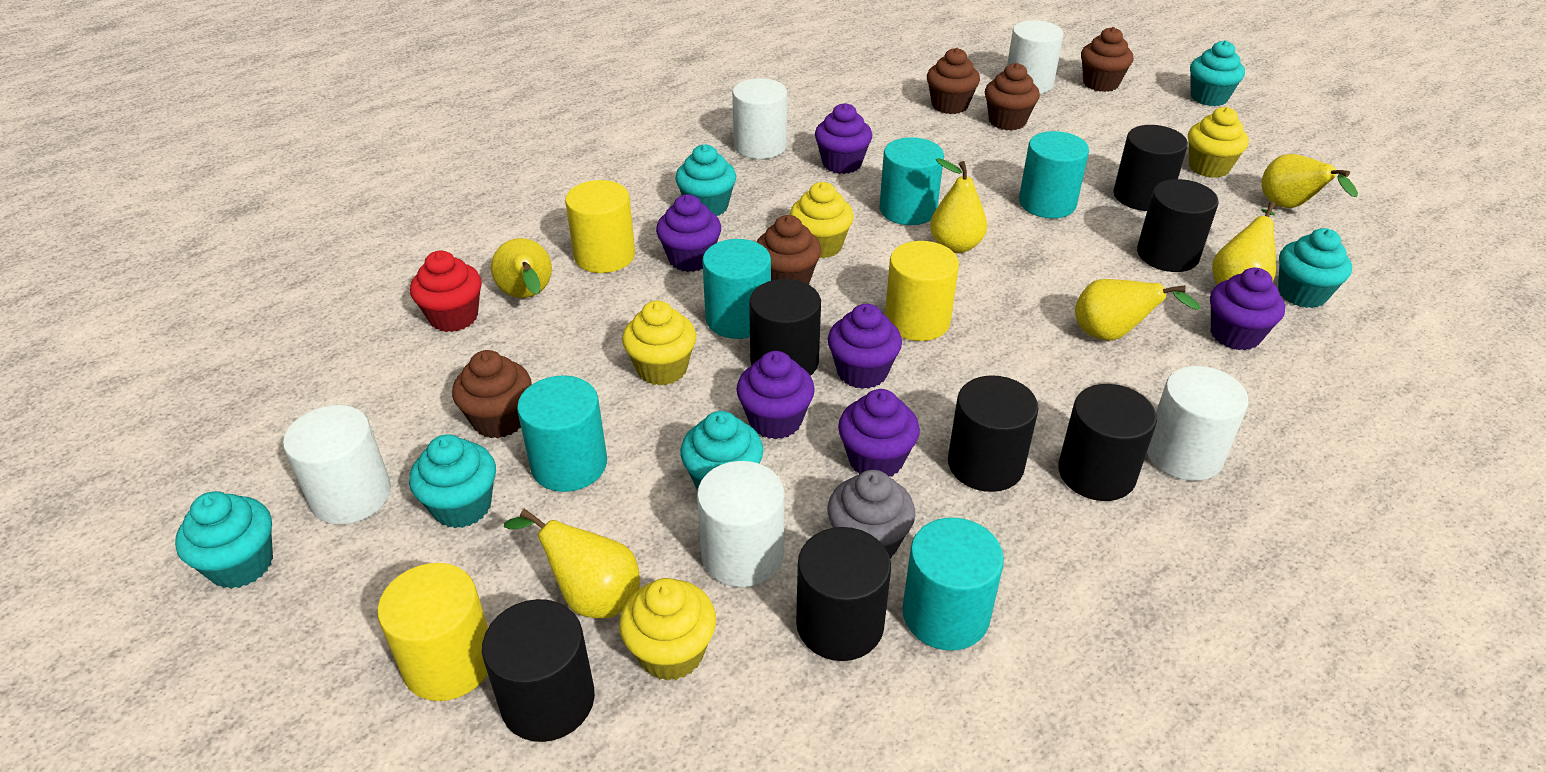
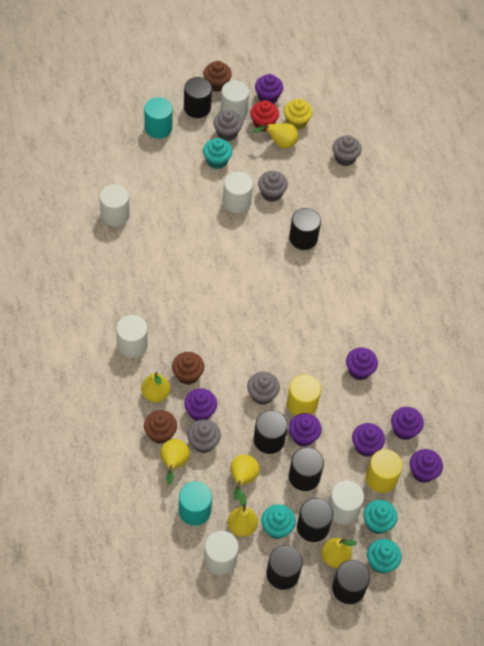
brown cupcake: [452,350,532,438] [757,215,821,284] [927,48,980,114] [985,63,1040,131] [1081,27,1133,92] = 5 -> [144,410,177,444] [172,352,204,385] [203,61,232,92] = 3
grey cupcake: [827,470,915,559] = 1 -> [187,419,221,453] [213,110,242,141] [247,372,280,405] [258,171,288,202] [332,135,362,166] = 5
purple cupcake: [656,194,721,272] [737,351,815,439] [815,103,872,174] [828,304,902,389] [838,389,920,476] [1210,268,1285,350] = 6 -> [184,388,217,421] [255,74,283,103] [289,413,322,447] [346,347,378,380] [352,423,385,456] [391,407,424,440] [410,449,443,483] = 7
turquoise cupcake: [175,491,273,589] [409,434,496,528] [675,144,736,216] [680,411,763,491] [1190,40,1245,106] [1278,228,1352,308] = 6 -> [203,138,232,169] [261,504,296,539] [363,500,398,534] [367,539,402,574] = 4
turquoise cylinder: [517,375,607,492] [702,239,771,339] [880,137,944,225] [902,518,1004,650] [1019,131,1089,218] = 5 -> [144,97,173,139] [179,481,212,526] = 2
white cylinder: [283,405,391,525] [697,461,785,587] [732,78,787,159] [1007,20,1063,94] [1147,366,1249,481] = 5 -> [99,184,130,226] [116,315,148,358] [204,531,239,575] [220,80,249,119] [223,172,253,213] [329,480,364,524] = 6
yellow cupcake: [619,578,716,681] [622,300,696,386] [790,182,854,258] [1188,107,1249,178] = 4 -> [284,99,313,130] = 1
yellow cylinder: [377,563,488,701] [565,180,635,273] [885,241,959,341] = 3 -> [287,375,321,416] [366,449,403,493] = 2

